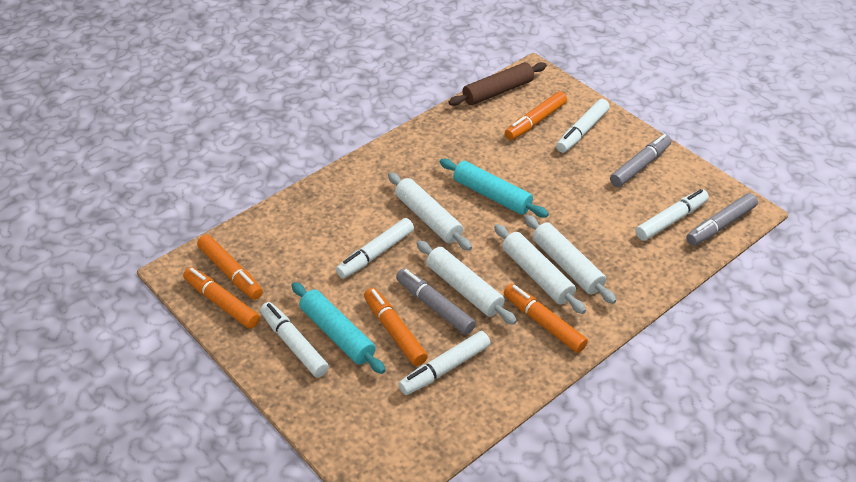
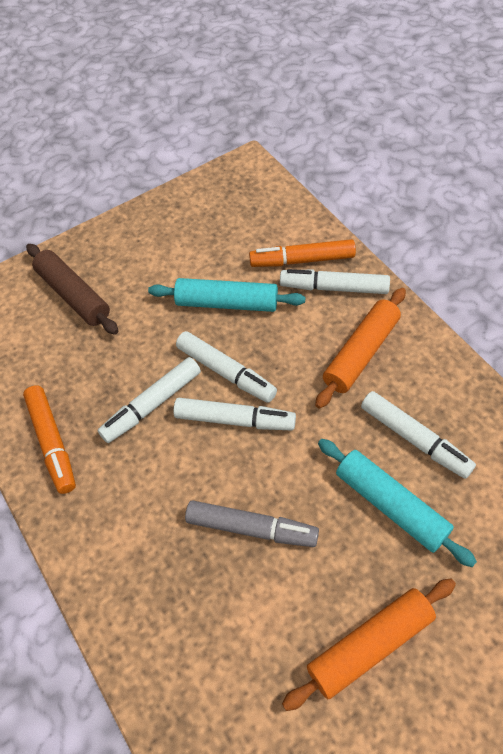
grey marker: [396,268,476,335] [610,134,672,187] [686,193,758,246] = 3 -> [185,500,319,547] = 1
orange marker: [183,267,260,329] [197,235,263,300] [364,288,428,366] [504,284,588,353] [505,91,567,140] = 5 -> [23,385,76,494] [249,239,356,267] = 2
orange rolling pin: none = 0 -> [282,579,456,711] [315,288,406,409] = 2
white rolling pin: [388,172,472,251] [416,240,517,325] [494,224,586,314] [525,215,616,304] = 4 -> none = 0

